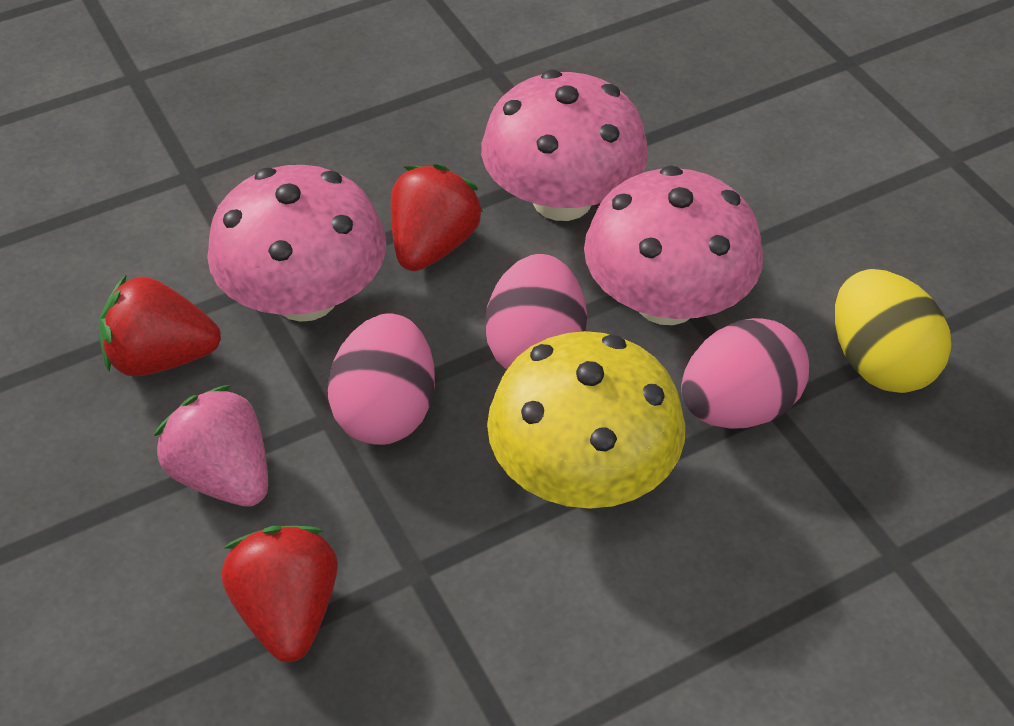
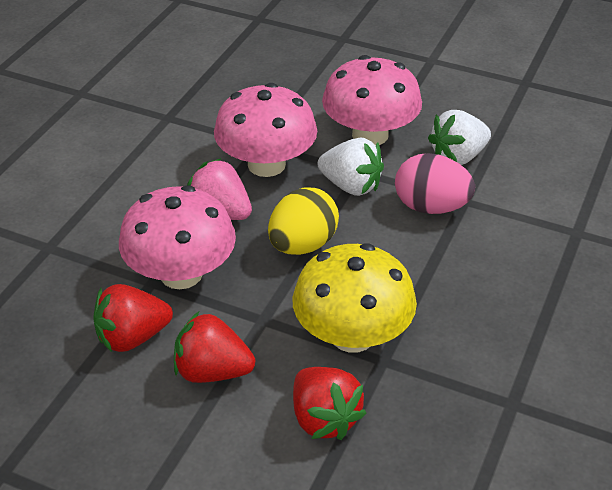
pink egg: [328,313,435,445] [485,254,587,370] [681,318,809,429] = 3 -> [395,153,475,214] = 1
white strawberry: none = 0 -> [318,138,384,196] [428,110,491,165] = 2

